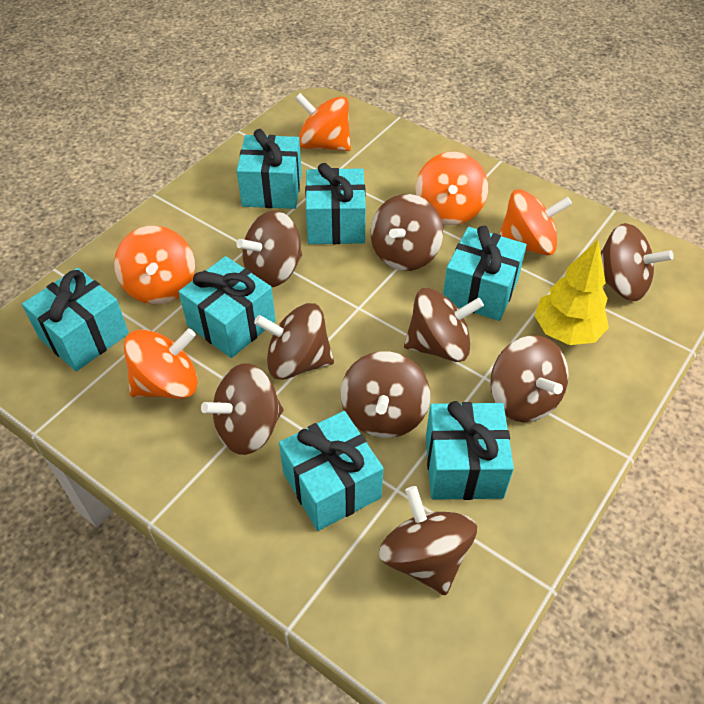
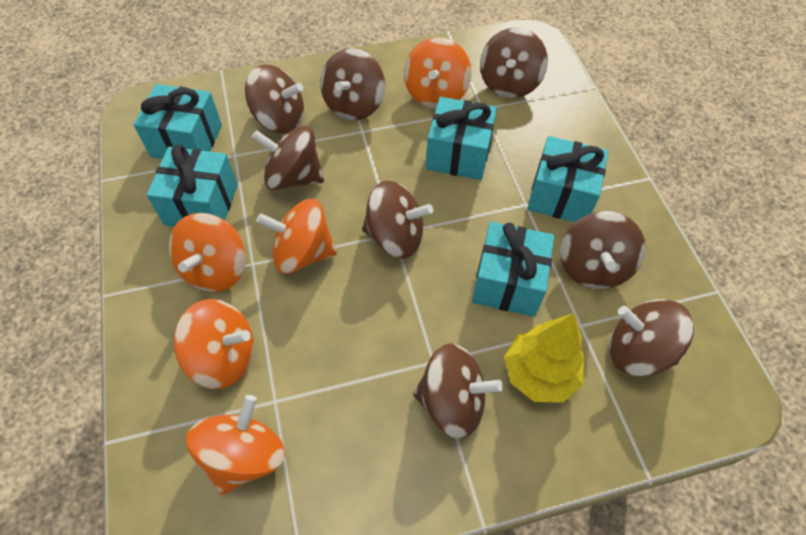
brown spinning top: [201,363,284,455] [236,211,302,287] [254,303,334,380] [341,351,430,438] [371,194,443,271] [379,486,477,595] [404,288,484,362] [490,335,569,422] [601,223,674,301] = 9 -> [245,65,304,134] [252,126,324,190] [320,48,385,120] [362,181,433,258] [413,343,503,439] [480,27,548,98] [560,211,646,289] [609,299,694,377] = 8
turquoise gift: [22,268,129,371] [179,256,276,358] [237,129,302,209] [279,411,383,531] [305,163,366,244] [426,401,514,500] [443,226,527,321] = 7 -> [133,84,222,159] [147,144,238,226] [426,97,497,180] [472,222,555,317] [527,136,609,222] = 5

